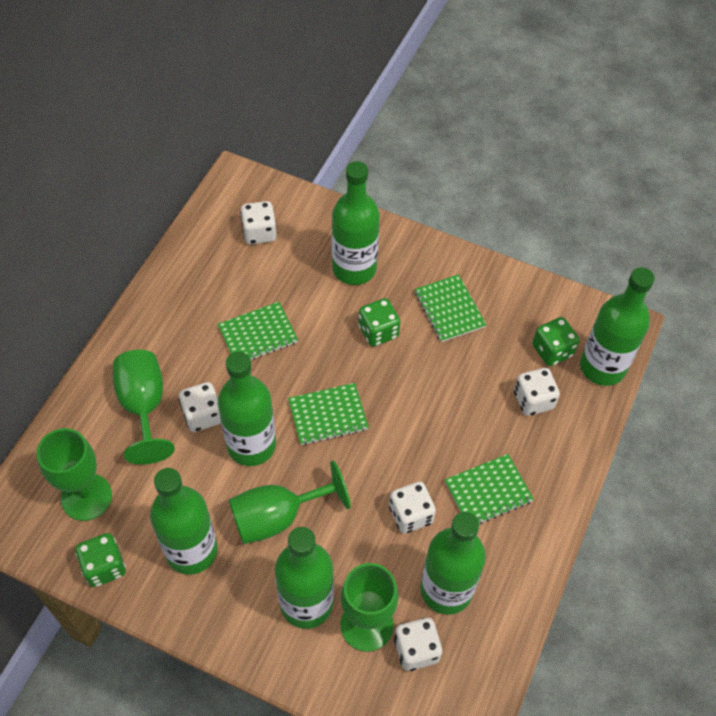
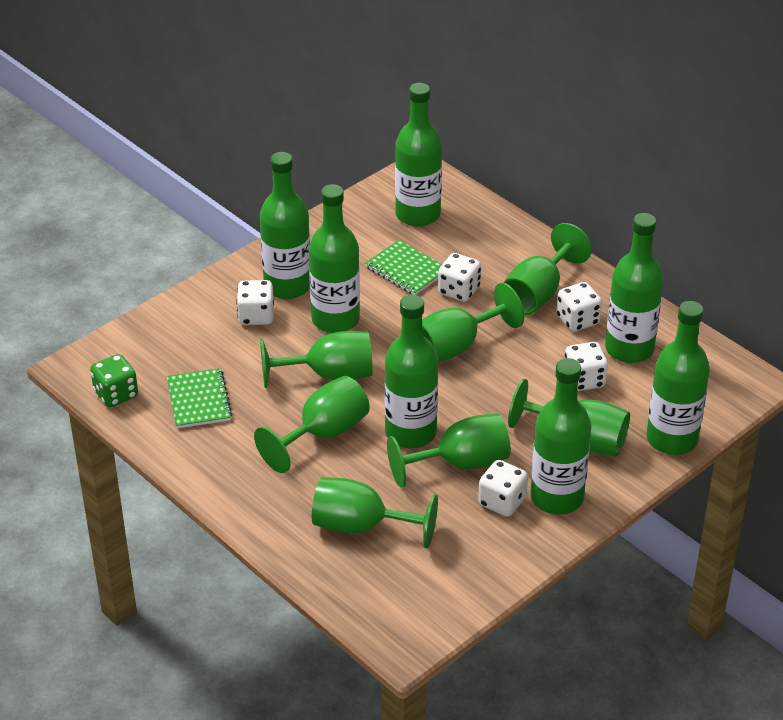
green bottle: [150,468,218,575] [218,352,276,466] [275,527,334,629] [332,161,380,285] [420,512,486,615] [580,267,655,386] = 6 -> [260,152,310,299] [309,184,360,333] [384,295,438,448] [395,83,442,227] [530,358,591,514] [605,213,664,363] [647,301,710,455] = 7
green dice: [75,533,126,587] [358,298,400,347] [532,317,579,366] = 3 -> [90,354,138,407] = 1
green goblet: [37,428,112,521] [113,350,175,465] [229,460,351,544] [340,563,398,652] = 4 -> [254,376,370,473] [260,331,373,388] [312,477,438,548] [387,413,511,488] [422,283,524,363] [503,223,592,315] [508,379,630,456] = 7
green notebook: [218,302,298,360] [288,383,369,445] [414,274,487,342] [445,454,534,524] = 4 -> [167,368,232,428] [365,240,442,295] = 2

